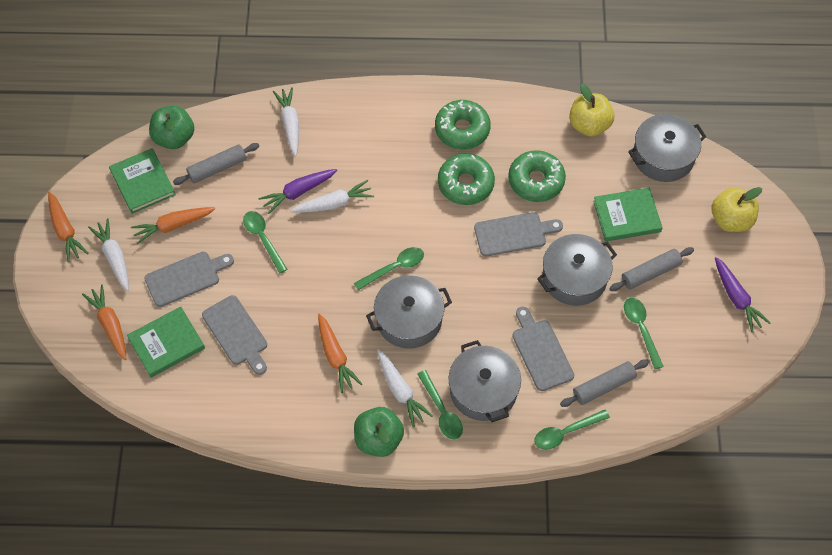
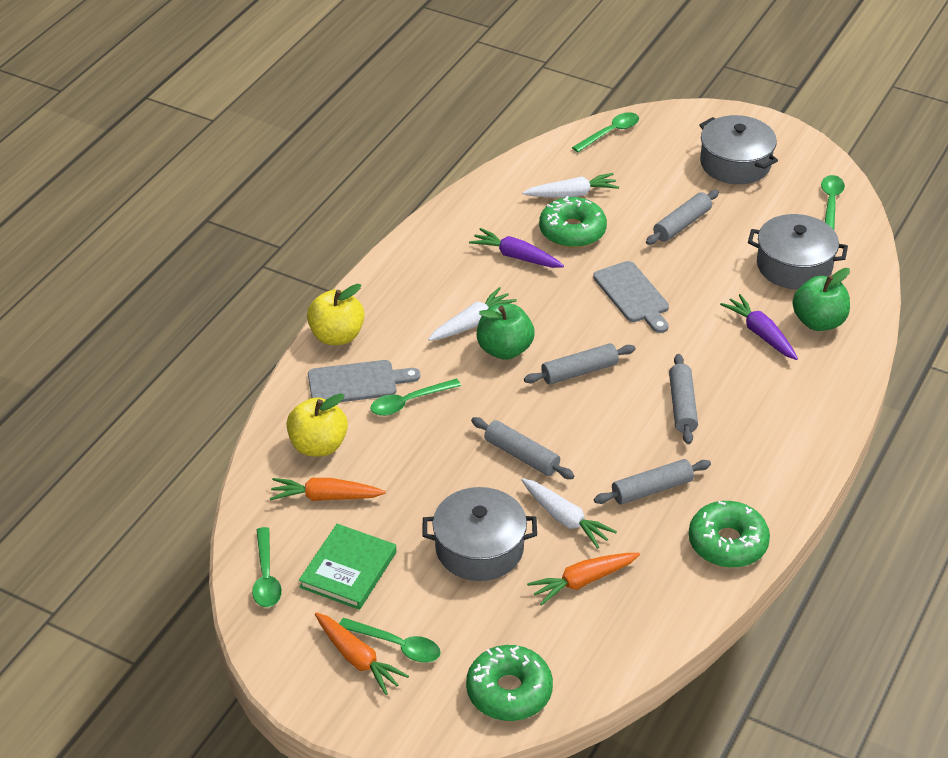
green book: [109,148,176,214] [127,306,205,378] [593,187,663,242] = 3 -> [299,524,396,610] = 1
grey cutting board: [144,252,234,307] [202,295,267,375] [474,212,563,257] [512,307,574,391] = 4 -> [308,360,420,402] [593,261,669,333] = 2
grey pot: [366,275,452,349] [449,340,521,422] [537,234,617,306] [628,114,706,182] = 4 -> [422,487,537,581] [699,115,778,184] [748,214,848,289] = 3
grey rolling pin: [173,143,259,185] [560,360,649,407] [610,247,694,291] = 3 -> [471,417,575,479] [524,343,635,384] [594,459,711,505] [646,190,719,245] [669,354,698,444] = 5
orange carrot: [48,192,88,262] [82,285,126,360] [131,207,215,244] [318,314,362,393] = 4 -> [270,478,386,501] [315,612,409,695] [527,553,640,606] = 3
white carrot: [88,218,129,291] [273,87,299,156] [291,180,374,213] [377,349,433,427] = 4 -> [428,287,517,341] [521,478,617,549] [522,173,619,197] = 3

